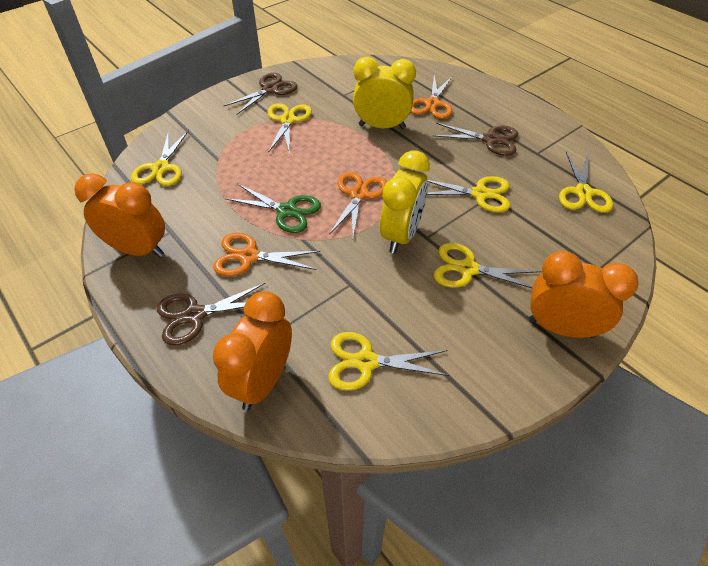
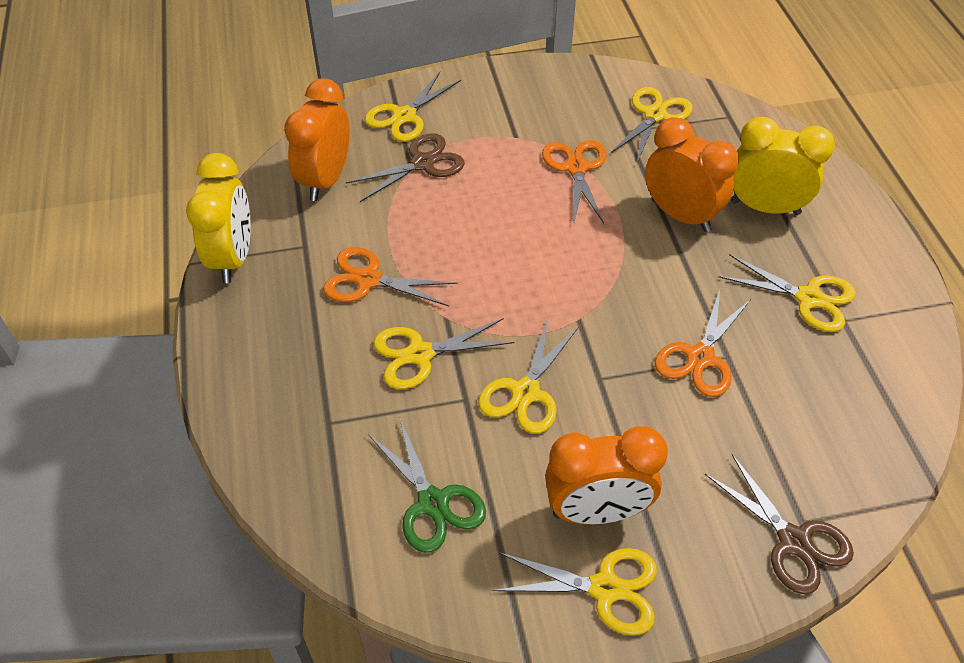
brown scissors: [157,283,265,345] [224,73,298,115] [433,123,518,156] = 3 -> [346,133,465,202] [705,454,854,594] = 2

